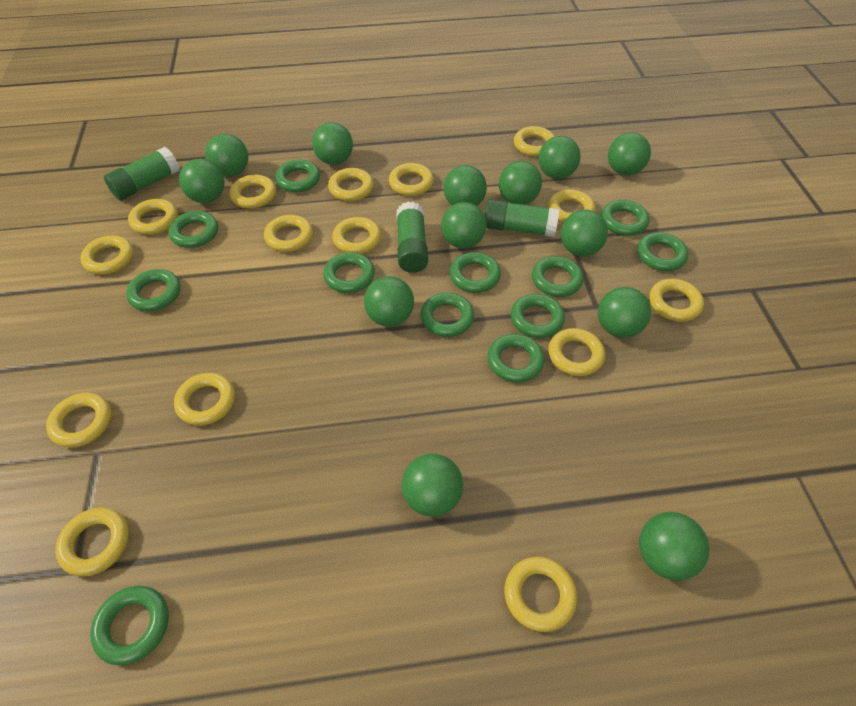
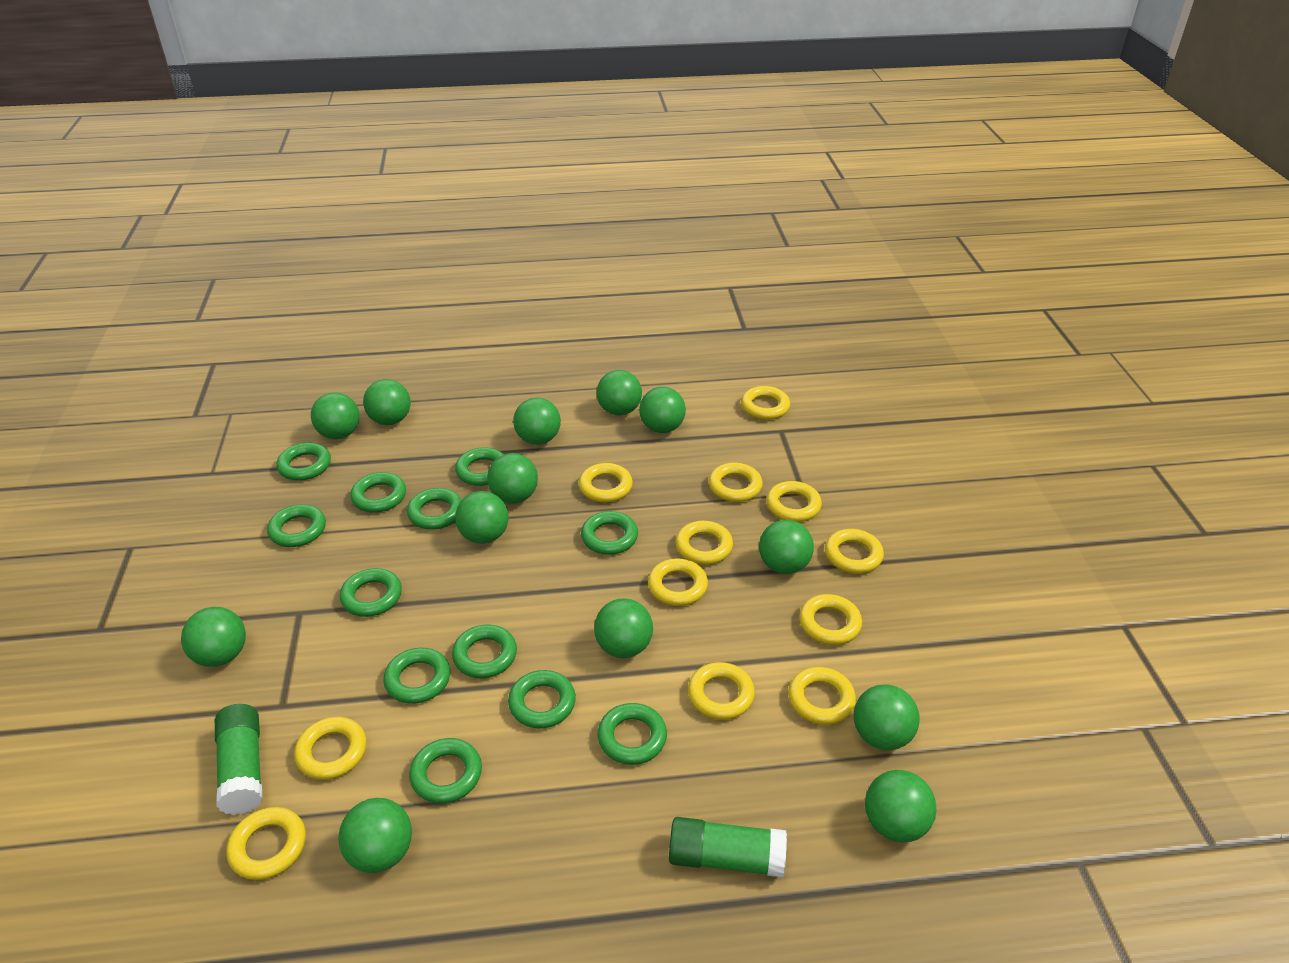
green glue stick: [104,147,180,200] [396,202,428,273] [485,199,559,237] = 3 -> [215,704,263,815] [669,817,787,877] = 2
yellow ring: [46,393,112,448] [55,508,129,576] [80,236,134,275] [128,199,178,235] [174,373,235,426] [230,175,276,209] [264,215,313,252] [328,168,374,201] [332,217,381,254] [389,163,434,196] [504,557,577,632] [514,126,555,157] [548,189,595,223] [548,328,605,376] [649,279,704,322] = 15 -> [226,807,306,880] [294,717,367,780] [579,463,633,503] [648,559,708,606] [675,521,733,565] [688,662,755,720] [708,463,763,502] [741,386,790,420] [766,481,822,522] [788,667,856,725] [799,594,862,645] [825,529,884,574] = 12

